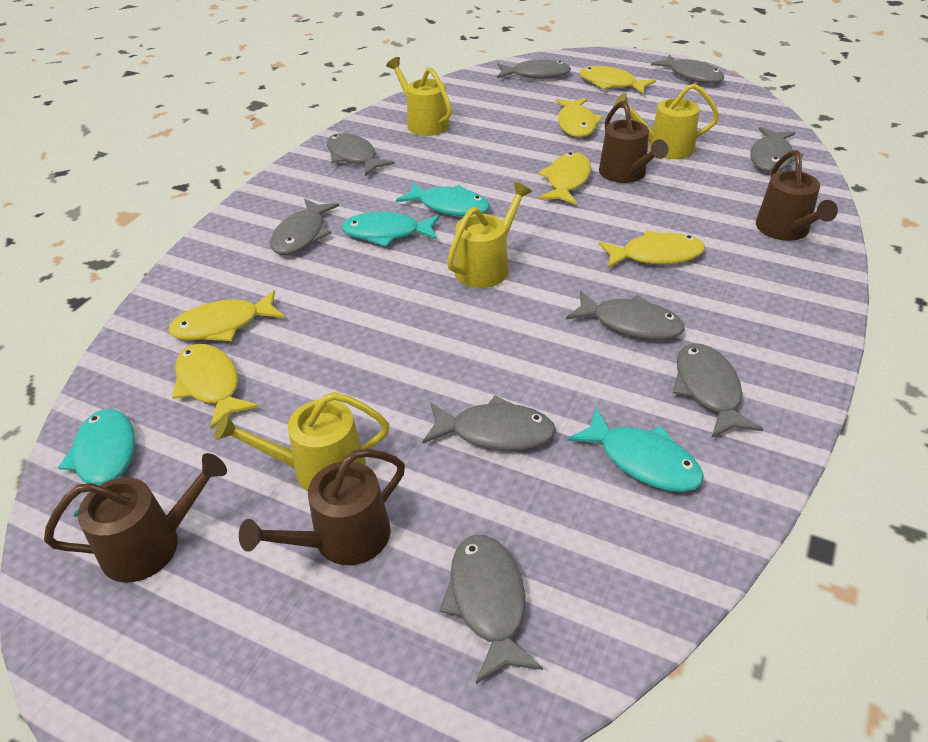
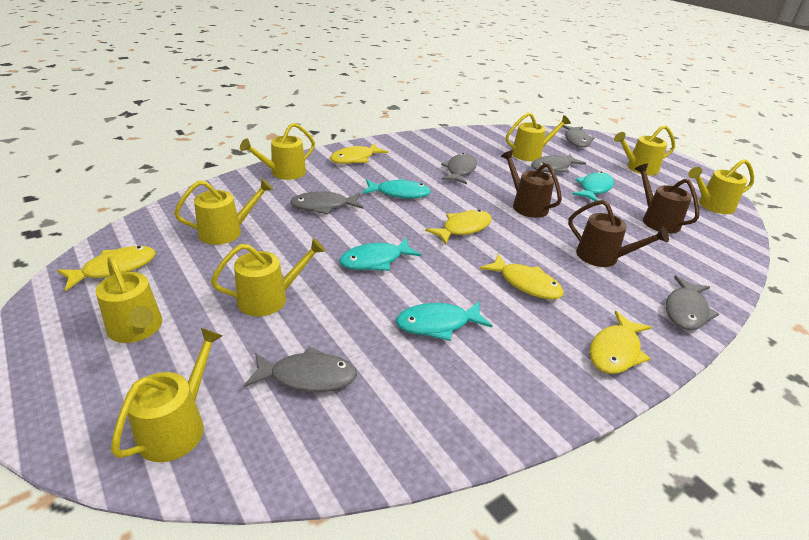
brown watering can: [44,453,227,583] [239,449,405,565] [599,100,668,183] [756,150,838,241] = 4 -> [501,150,562,218] [568,200,669,267] [635,163,699,233] = 3
grey fish: [270,199,339,255] [327,133,395,176] [422,396,556,451] [439,535,543,684] [497,59,571,79] [566,290,685,340] [651,54,724,83] [673,343,763,438] [750,127,803,172] = 9 -> [244,346,357,392] [290,191,363,215] [441,153,477,185] [531,154,586,173] [562,125,595,148] [666,276,719,330] = 6
yellow fish: [168,290,285,341] [172,344,259,429] [538,153,591,205] [555,98,603,137] [579,66,656,94] [599,230,705,268] = 6 -> [57,246,156,291] [330,143,388,164] [425,210,492,245] [480,254,564,300] [590,311,652,374] = 5
yellow watering can: [215,392,389,491] [386,57,452,136] [447,182,532,288] [614,83,719,159] = 4 -> [95,256,162,343] [111,328,223,462] [174,178,273,245] [211,238,326,316] [240,123,315,180] [506,113,571,161] [614,125,675,175] [688,159,754,214] = 8

